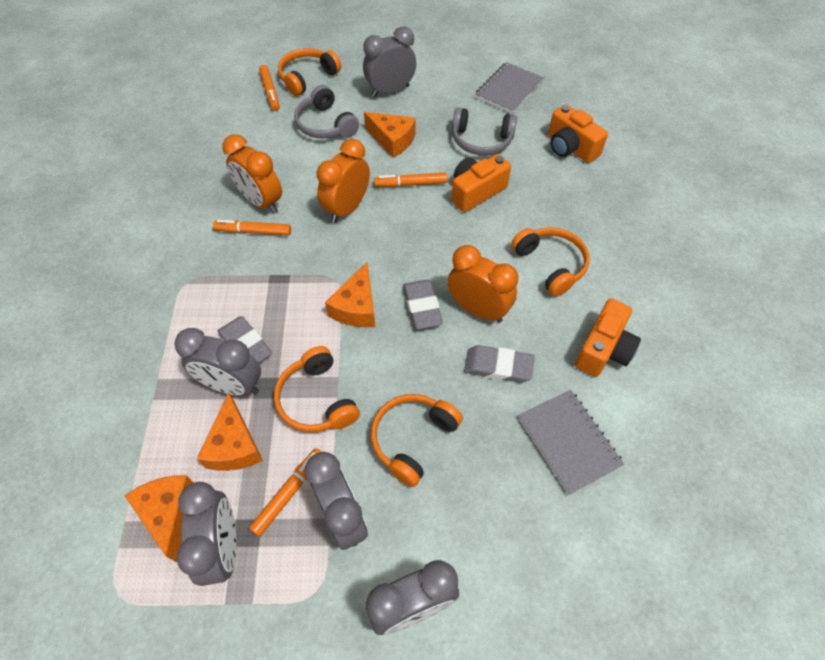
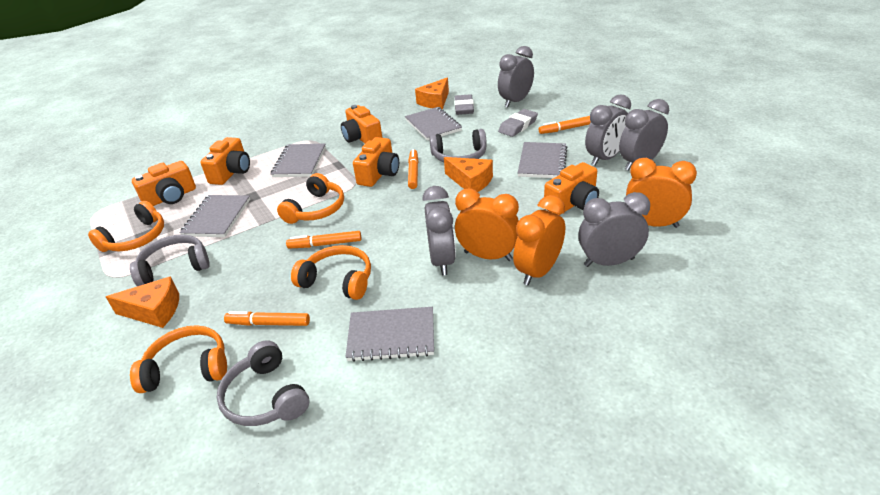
grey eraser: [218,316,272,363] [403,280,443,329] [464,345,534,383] = 3 -> [454,94,474,115] [498,109,538,137] = 2
grey headphones: [294,85,359,139] [452,107,517,155] = 2 -> [130,234,210,286] [217,340,309,426] [429,129,487,162] = 3
grey notebook: [475,62,544,114] [519,390,624,495] = 2 -> [179,195,250,237] [271,144,326,177] [345,307,434,362] [405,107,462,141] [518,142,568,178] = 5
orange camera: [451,154,511,212] [548,104,608,163] [575,299,641,377] = 3 -> [132,161,196,206] [200,137,250,185] [341,105,382,144] [353,137,399,187] [544,162,599,215] = 5
orange cheese: [125,475,194,562] [197,392,263,471] [325,262,375,327] [364,112,416,158] = 4 -> [106,276,179,328] [415,78,449,109] [444,157,493,192] = 3

